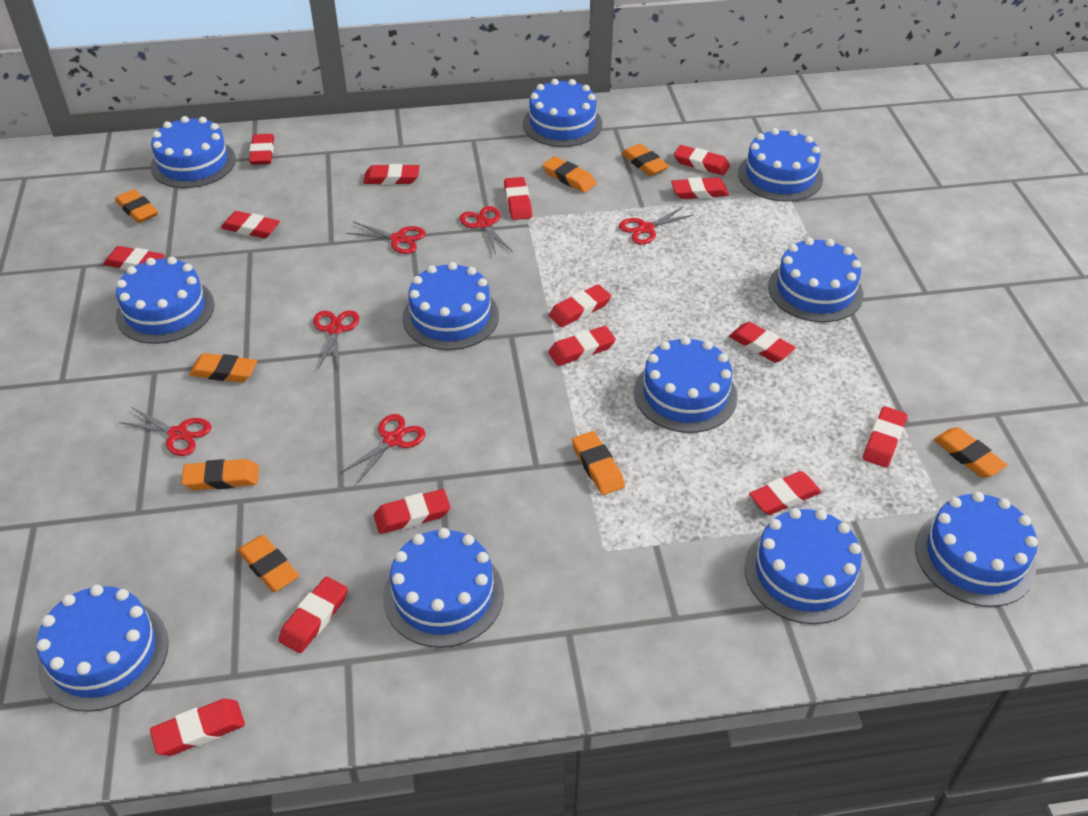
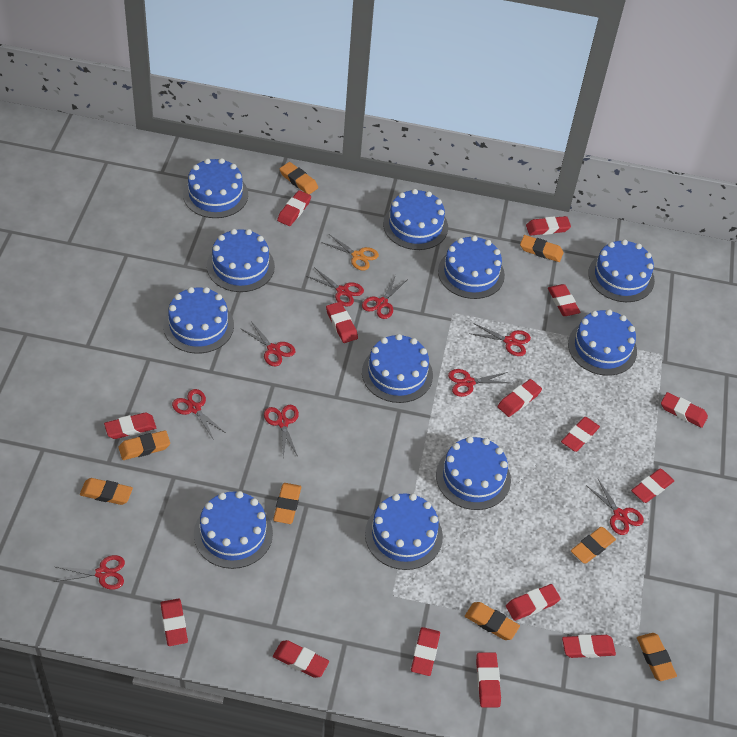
orange scissors: none = 0 -> [321,234,379,271] = 1
red scissors: [119,408,211,456] [313,310,359,369] [341,414,425,484] [346,222,426,254] [459,206,513,255] [619,207,693,245] = 6 -> [53,555,125,590] [172,389,226,440] [240,321,295,367] [264,405,299,457] [307,267,364,306] [362,275,408,319] [448,369,509,397] [469,323,531,356] [586,479,644,535] = 9

